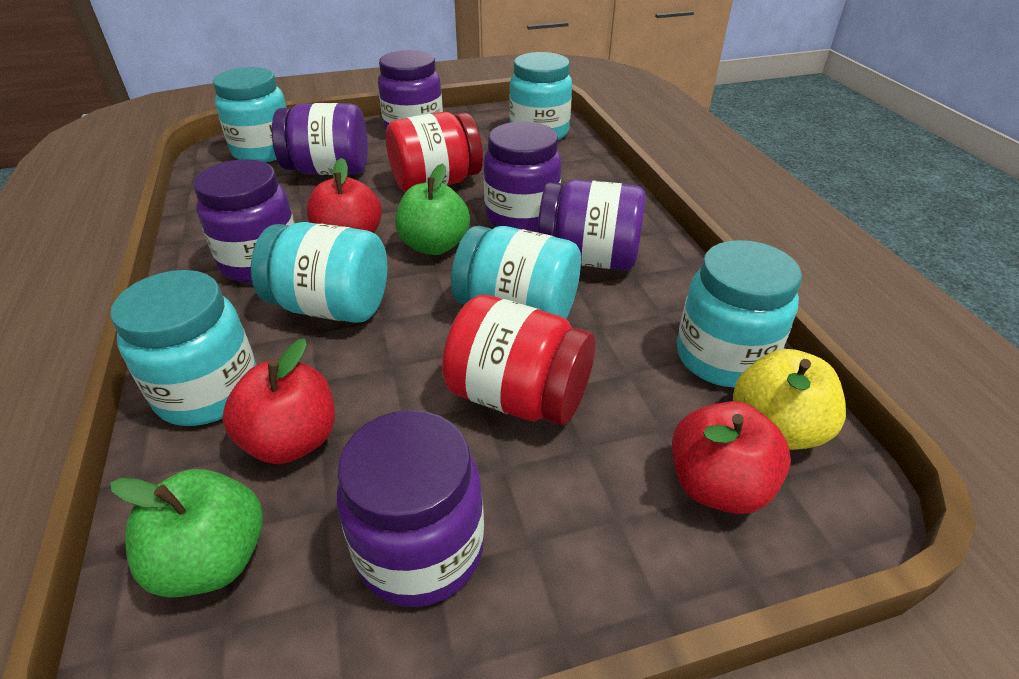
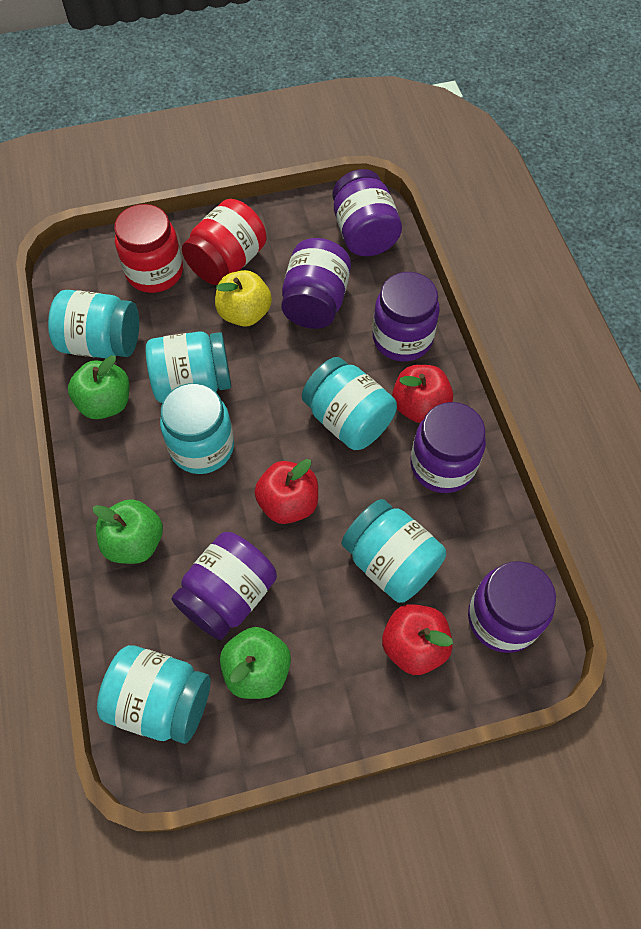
green apple: [110,469,263,597] [395,164,470,255] = 2 -> [68,355,130,419] [93,499,163,564] [220,627,291,699] = 3

